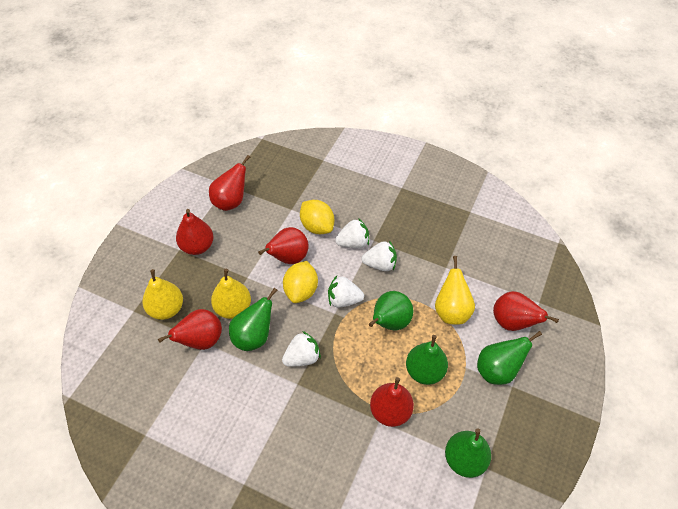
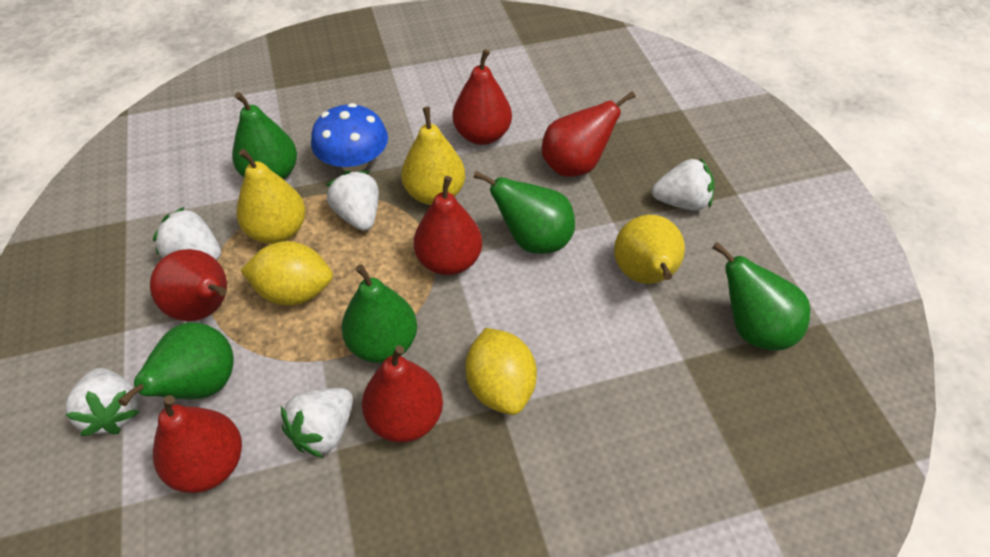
blue mushroom: none = 0 -> [311,103,388,172] = 1
white strawberry: [282,331,321,367] [328,276,364,308] [335,218,369,248] [362,241,397,271] = 4 -> [65,368,139,436] [153,207,221,260] [281,388,353,458] [326,171,379,231] [652,158,715,211] = 5

